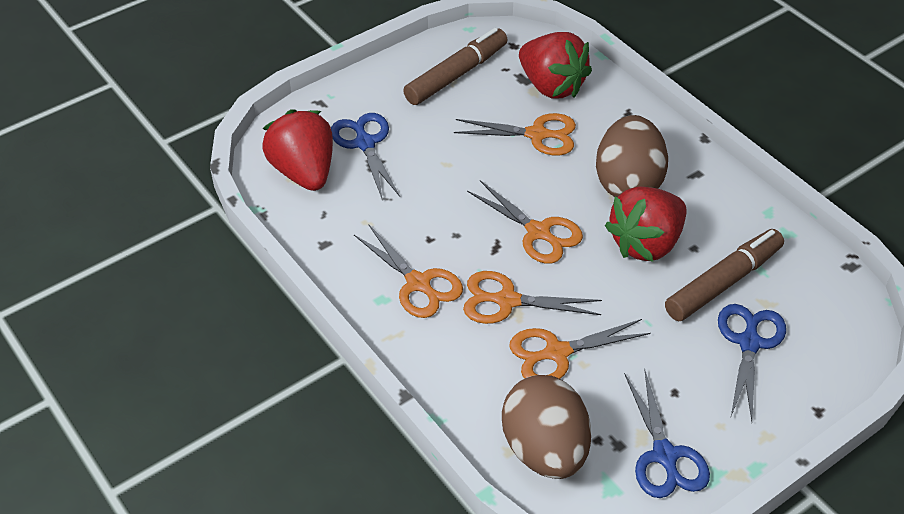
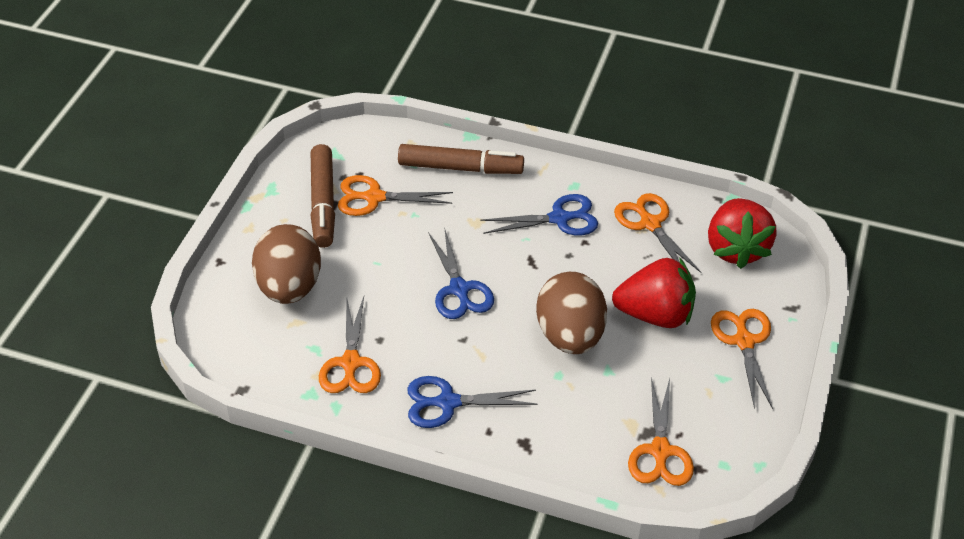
red strawberry: [262,109,333,191] [519,32,592,99] [605,186,687,262] = 3 -> [612,257,696,328] [708,198,777,269] = 2

